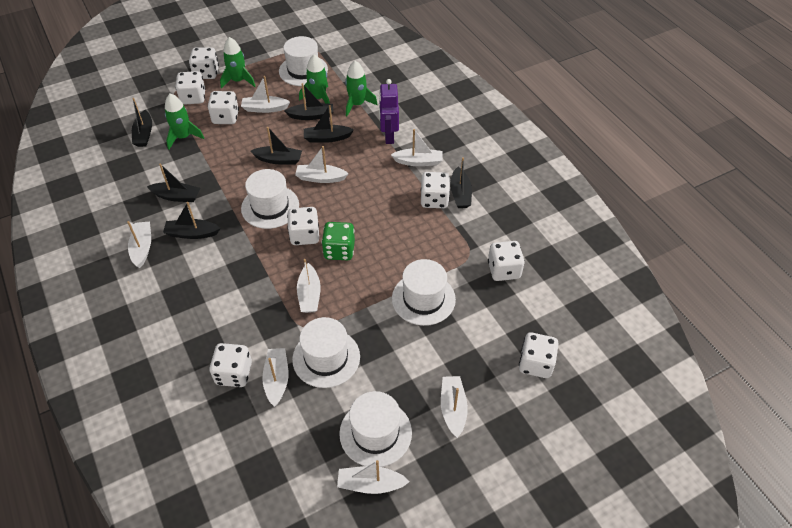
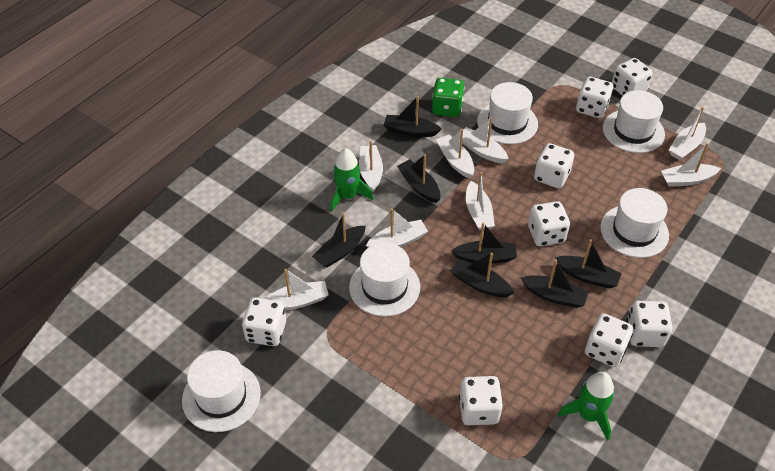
green rocket: [165,93,204,149] [220,37,255,88] [299,54,330,104] [345,61,378,116] = 4 -> [330,148,373,212] [558,372,615,441] = 2
purple robot: [379,79,399,144] = 1 -> none = 0

